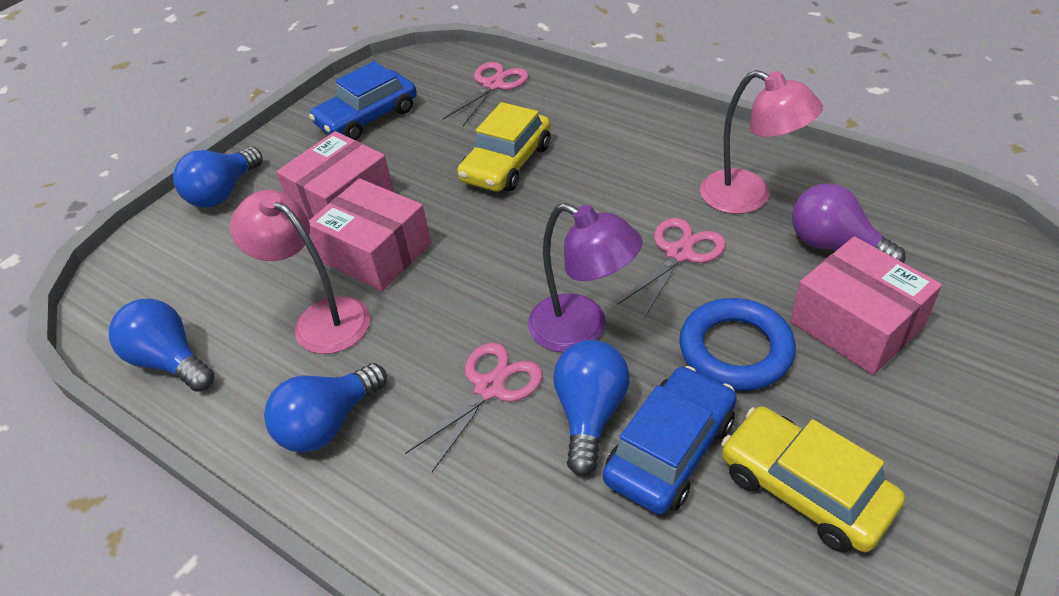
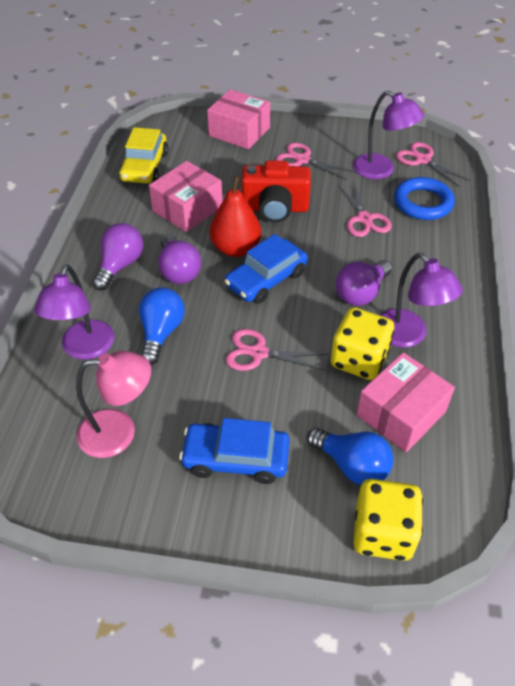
blue light bulb: [109,299,214,391] [173,147,263,208] [264,363,387,453] [553,340,630,476] = 4 -> [139,287,185,365] [307,428,394,485] = 2
pink lamp: [230,190,370,354] [700,70,823,214] = 2 -> [76,351,151,458] = 1
pink scissors: [405,343,543,472] [443,62,529,126] [617,218,726,319] = 3 -> [226,329,328,371] [276,143,354,180] [338,181,392,237] [396,142,470,187] = 4
purple lamp: [528,203,643,352] = 1 -> [34,264,114,360] [353,91,424,179] [380,253,463,348] = 3
purple light bulb: [792,183,906,263] = 1 -> [92,223,143,290] [158,234,201,284] [336,260,392,306] = 3
red camera: none = 0 -> [241,160,311,222] = 1
red pear: none = 0 -> [210,176,261,257] = 1
yellow car: [457,102,551,192] [721,406,905,552] = 2 -> [119,127,168,184] = 1
yellow dice: none = 0 -> [331,307,394,380] [353,479,423,561] = 2

